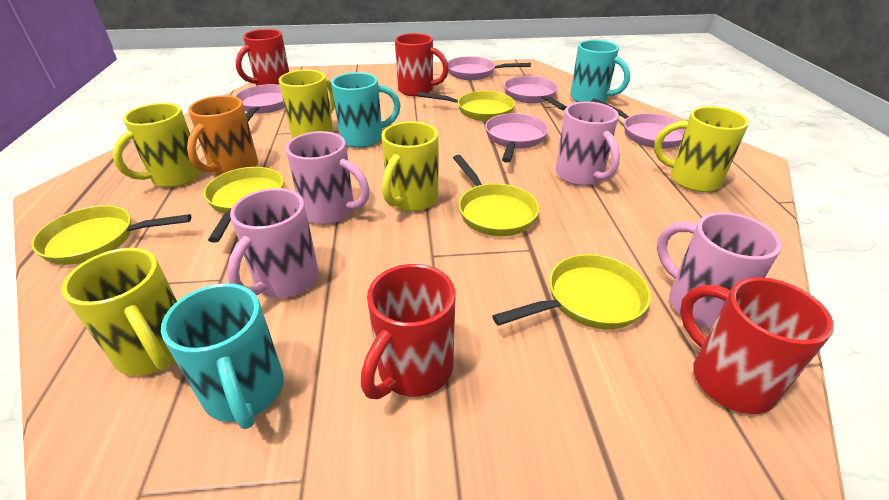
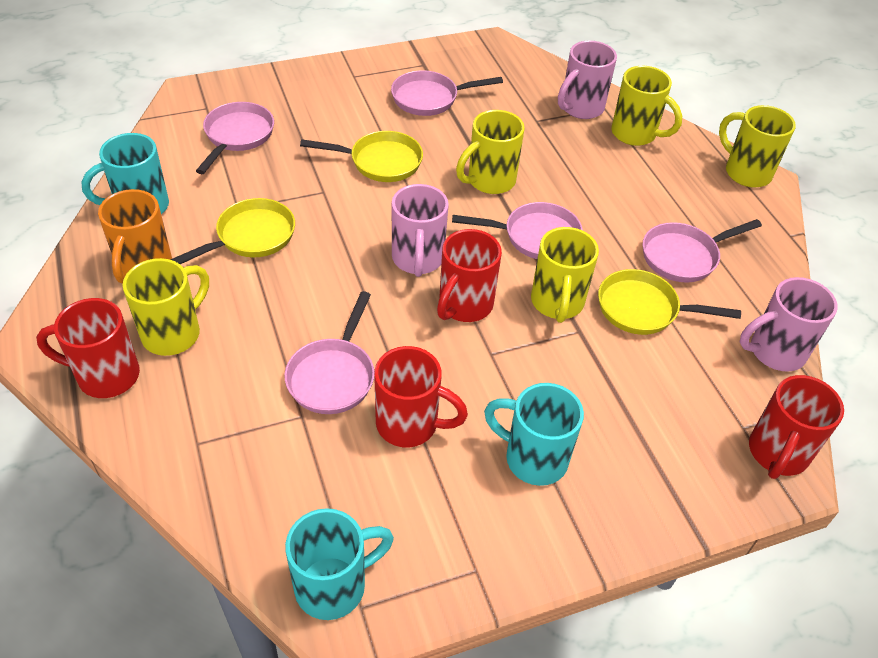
pink mug: [227,188,319,298] [285,131,370,225] [556,102,620,186] [657,212,782,329] = 4 -> [392,184,449,277] [558,40,617,119] [739,277,838,372] = 3
yellow pan: [32,205,191,265] [204,167,284,243] [418,91,515,121] [453,155,539,236] [492,254,651,329] = 5 -> [170,198,295,264] [300,131,423,182] [598,269,741,335] = 3

